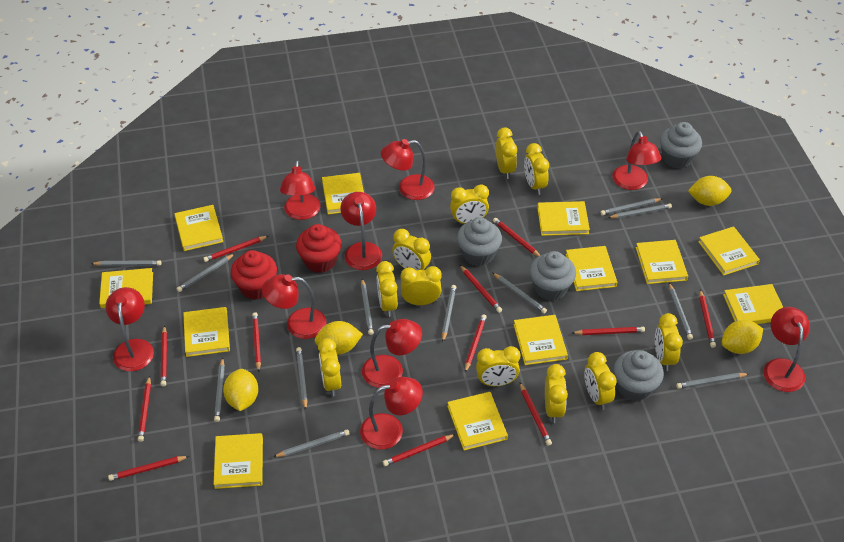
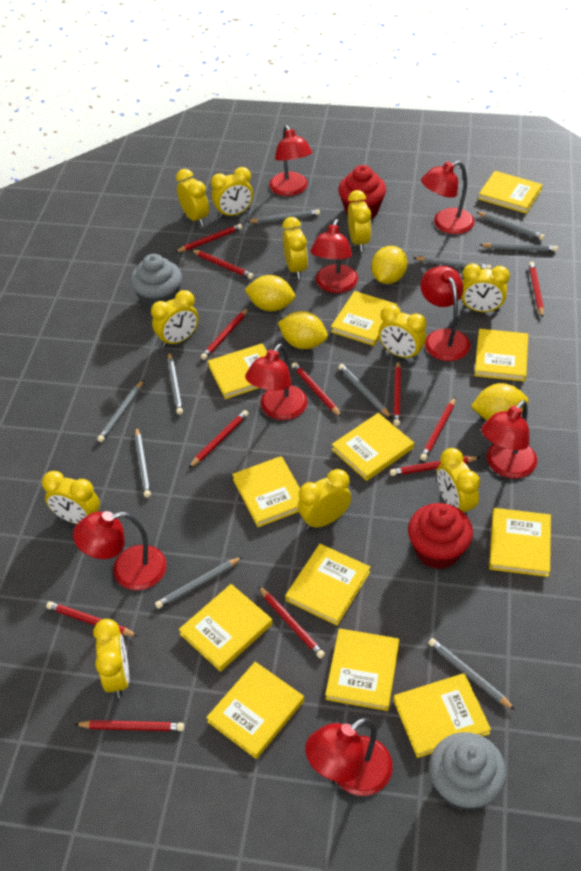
grey cupcake: [457,217,502,266] [530,251,576,301] [614,350,664,402] [660,122,702,169] = 4 -> [130,254,182,310] [429,732,506,811] = 2
grey pencil: [91,260,161,266] [177,254,234,292] [214,358,225,422] [274,429,350,457] [296,347,307,410] [361,278,374,335] [442,285,456,342] [493,273,547,314] [600,198,662,215] [608,204,672,218] [669,283,693,340] [676,373,749,389] = 12 -> [97,380,144,442] [135,427,151,498] [155,557,242,609] [168,352,183,415] [247,209,320,223] [338,364,392,419] [413,256,491,270] [428,638,515,710] [476,212,545,240] [480,243,558,252] = 10
red lamp: [105,287,154,371] [262,274,327,339] [280,160,321,220] [340,192,382,270] [360,377,423,450] [362,319,422,388] [381,139,435,200] [612,131,661,190] [763,307,810,392] = 9 -> [73,511,167,590] [245,343,308,420] [269,125,312,196] [305,718,393,796] [310,219,358,293] [421,161,475,234] [421,266,470,361] [481,400,537,478] = 8

